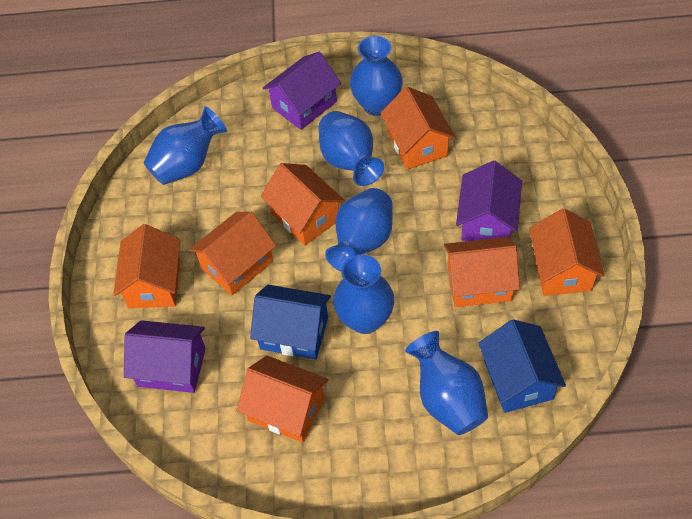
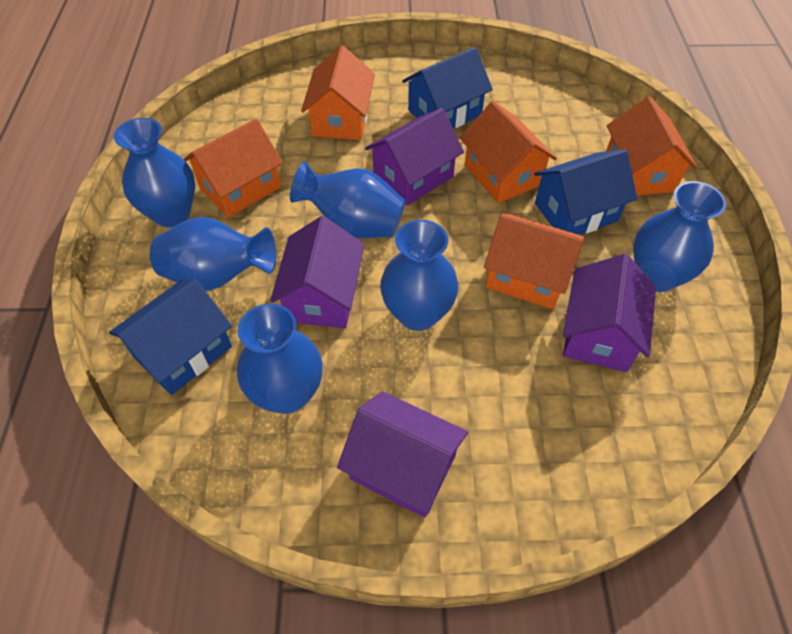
blue house: [250,285,331,359] [478,319,566,413] = 2 -> [109,279,232,395] [402,47,493,129] [534,149,637,235] = 3
orange house: [113,224,180,308] [189,212,276,296] [237,355,328,443] [261,163,345,246] [380,86,456,170] [444,237,520,307] [529,208,605,296] = 7 -> [184,119,283,218] [301,46,375,140] [460,101,557,203] [484,214,584,309] [606,97,697,196] = 5
purple house: [124,320,206,393] [263,52,341,130] [456,161,522,241] = 3 -> [270,216,364,328] [337,391,468,517] [365,108,464,205] [563,254,656,372] = 4

